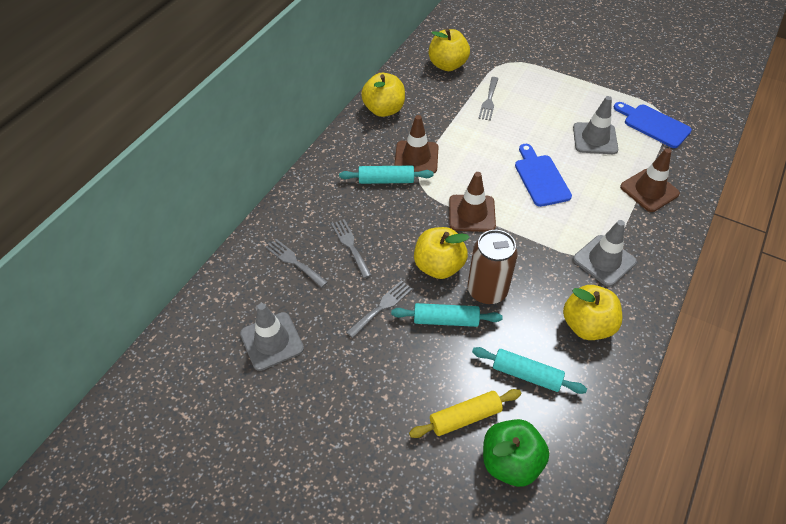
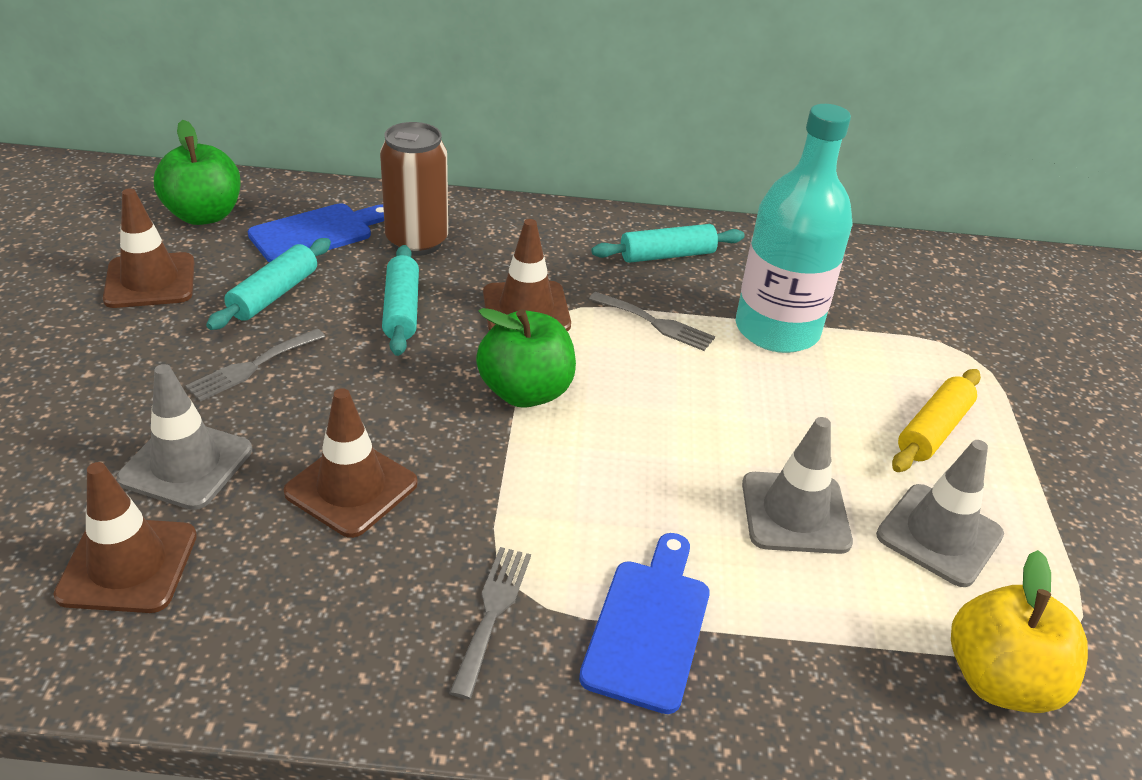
brown traffic cone: [394,115,438,173] [449,172,496,232] [620,148,680,212] = 3 -> [53,462,197,613] [103,188,195,308] [283,388,418,538] [483,219,571,331] = 4
green apple: [483,419,549,487] = 1 -> [154,120,241,225] [476,308,576,408] = 2
grey fork: [266,239,328,288] [331,219,372,278] [346,280,412,338] [478,77,499,121] = 4 -> [185,329,325,402] [449,547,531,699] [589,292,715,351] = 3
turquoise bottle: none = 0 -> [736,104,852,353] = 1
yellow apple: [361,73,405,117] [414,227,470,279] [429,28,470,71] [563,285,622,340] = 4 -> [951,550,1088,713] = 1

